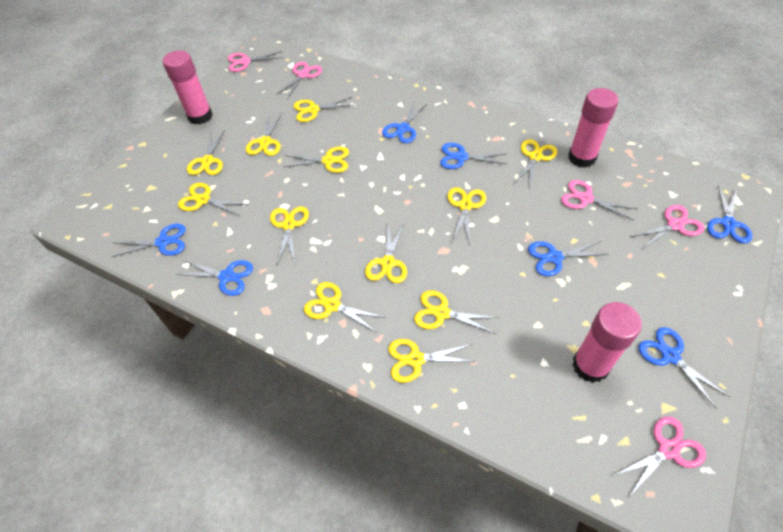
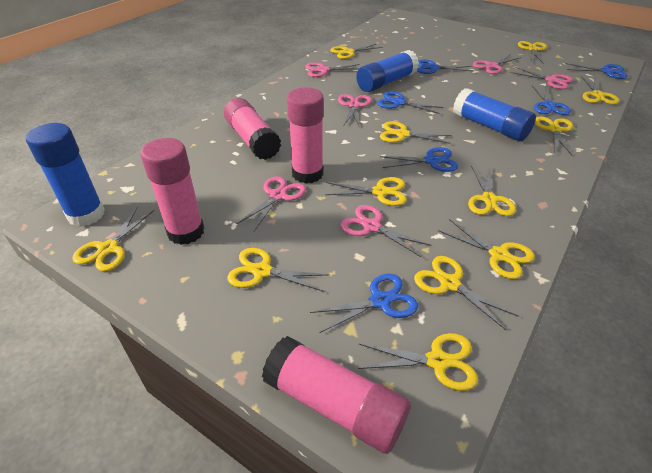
blue glue stick: none = 0 -> [26,123,105,227] [356,50,419,92] [453,88,536,141] = 3
blue scissors: [112,224,185,257] [175,260,253,296] [382,103,427,143] [440,143,506,169] [528,241,609,276] [638,327,730,409] [707,185,752,244] = 7 -> [310,274,418,333] [377,91,443,114] [380,147,458,172] [417,60,472,74] [532,86,571,115] [566,63,628,79] = 6
pink glue stick: [163,50,213,124] [568,88,618,167] [572,302,642,383] = 3 -> [140,138,204,245] [224,98,281,160] [262,336,411,454] [287,87,324,184] = 4
pink scissors: [228,51,283,72] [276,62,322,99] [561,180,636,221] [612,416,706,497] [630,205,704,249] = 5 -> [237,176,306,231] [305,62,360,77] [338,94,372,126] [340,205,431,257] [473,55,521,74] [511,67,573,89] = 6

